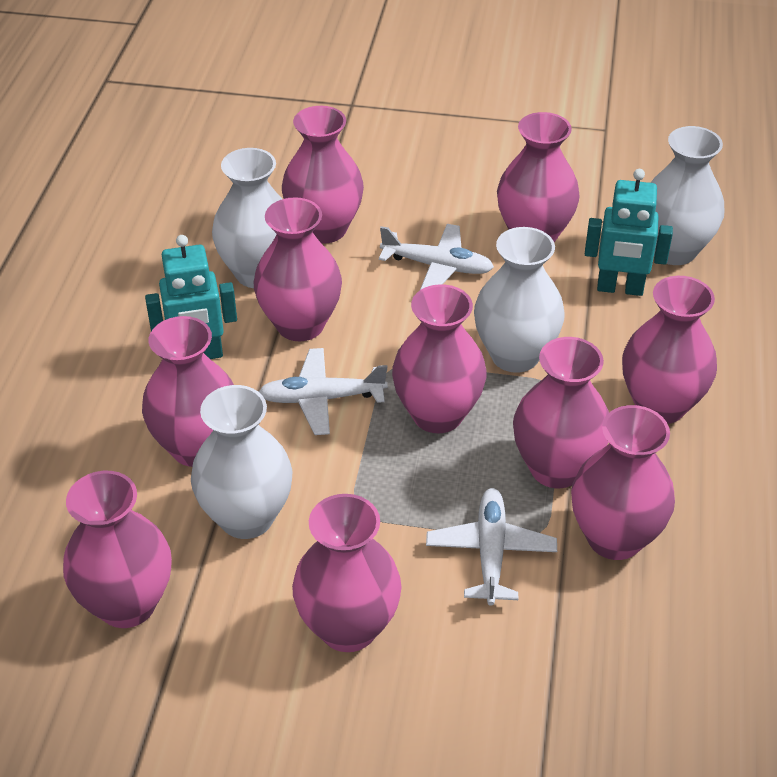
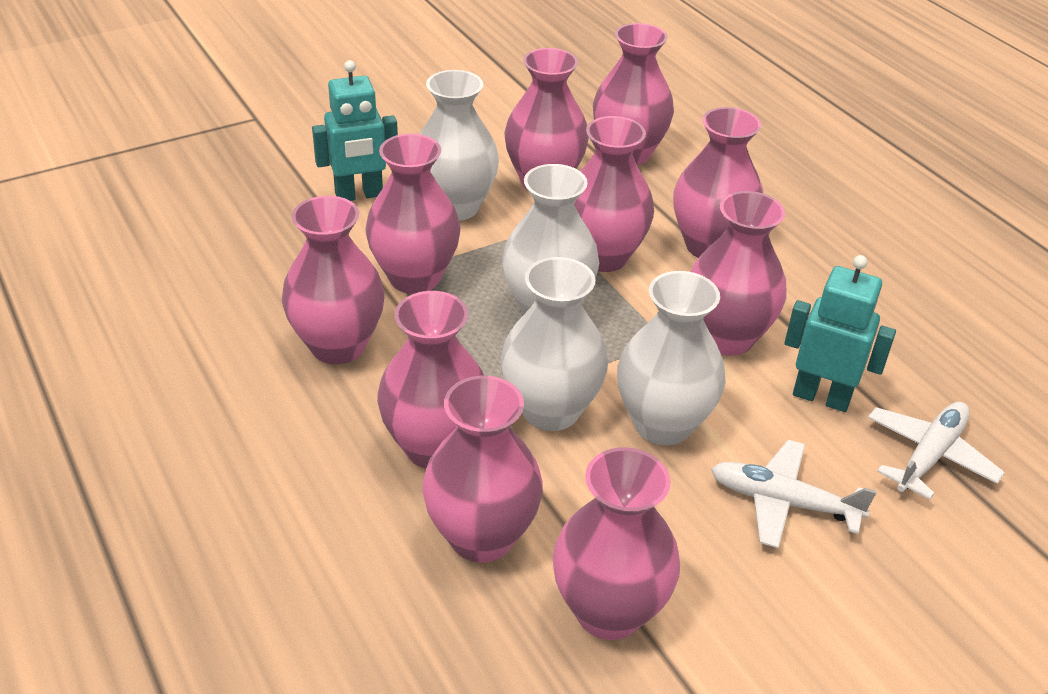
white plane: [259,348,388,435] [379,224,494,290] [426,488,557,606] = 3 -> [711,440,877,548] [868,402,1005,500] = 2

